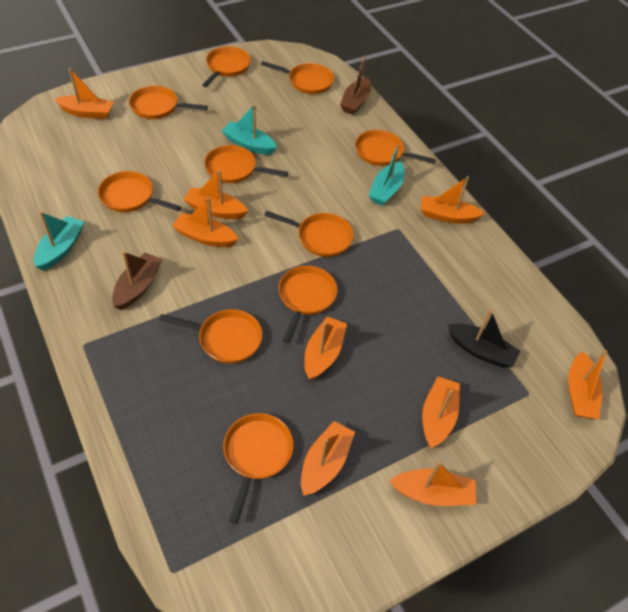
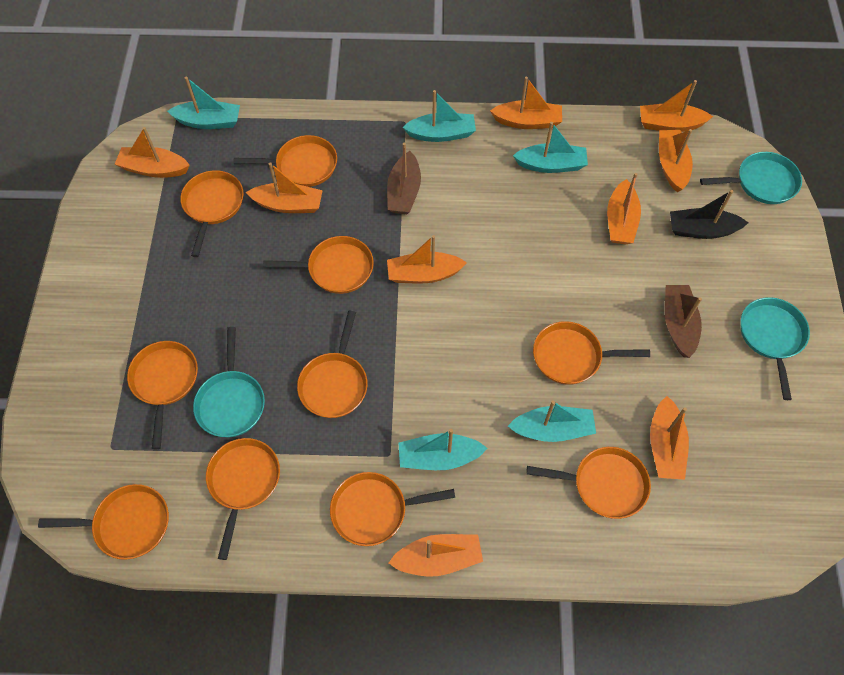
turquoise boat: [34,211,84,271] [221,104,277,155] [369,144,404,206] = 3 -> [167,77,240,129] [398,429,487,470] [402,90,476,142] [508,401,596,442] [513,122,588,173] = 5
turquoise pan: none = 0 -> [193,327,265,437] [700,152,802,204] [740,297,810,400] = 3

